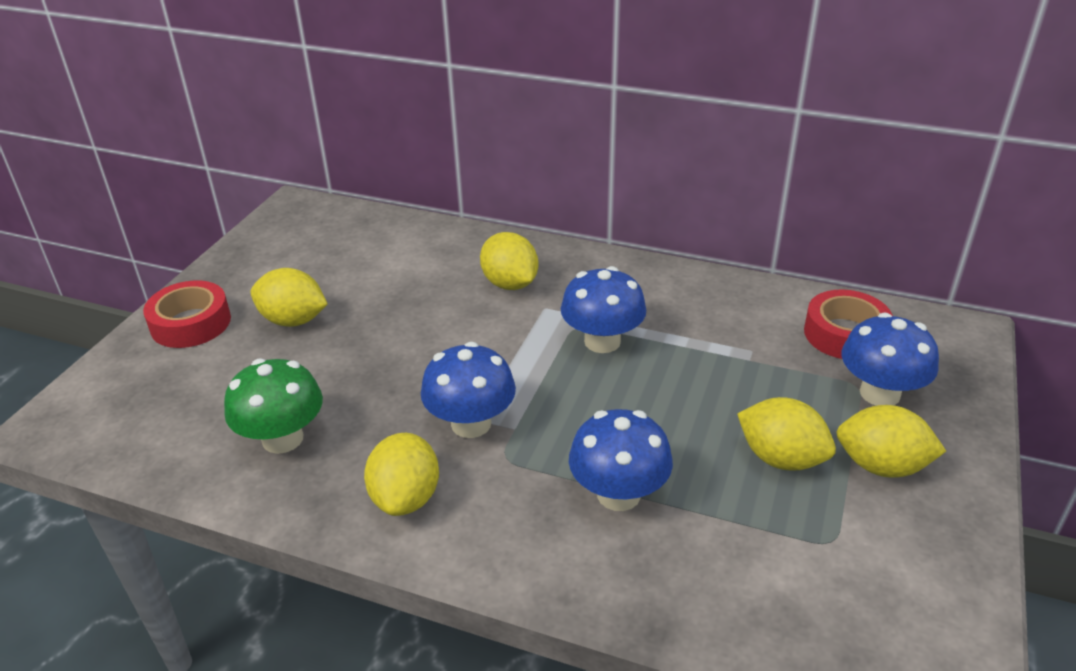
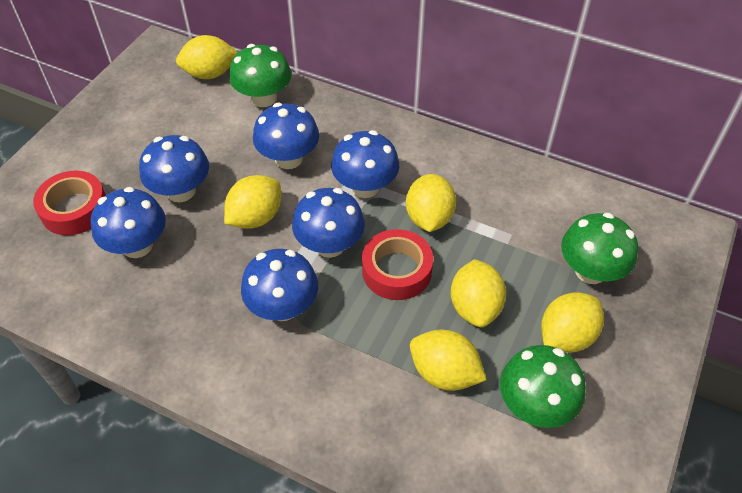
blue mushroom: [421,342,516,438] [561,266,646,353] [569,409,673,511] [842,313,939,406] = 4 -> [91,187,166,258] [139,135,209,202] [241,249,318,321] [253,103,319,169] [292,188,365,258] [331,130,399,198] = 6
green mushroom: [224,358,323,454] = 1 -> [229,44,291,107] [500,345,586,428] [561,213,638,284] = 3
yellow lemon: [251,268,328,327] [364,433,439,516] [480,232,539,290] [737,397,836,471] [836,405,946,478] = 5 -> [176,35,238,79] [224,175,281,228] [406,174,456,232] [410,330,487,391] [451,259,506,327] [541,292,604,353] = 6

